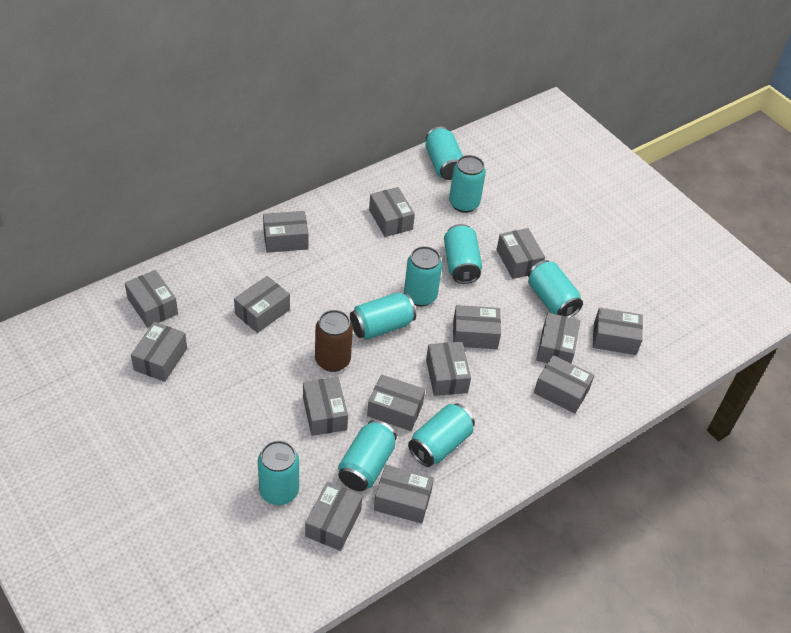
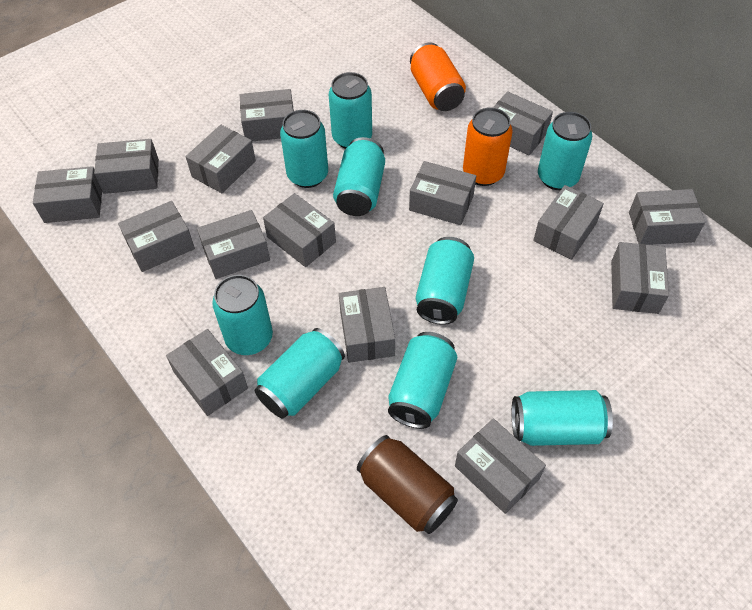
orange can: none = 0 -> [410,42,466,111] [463,108,513,186] = 2

